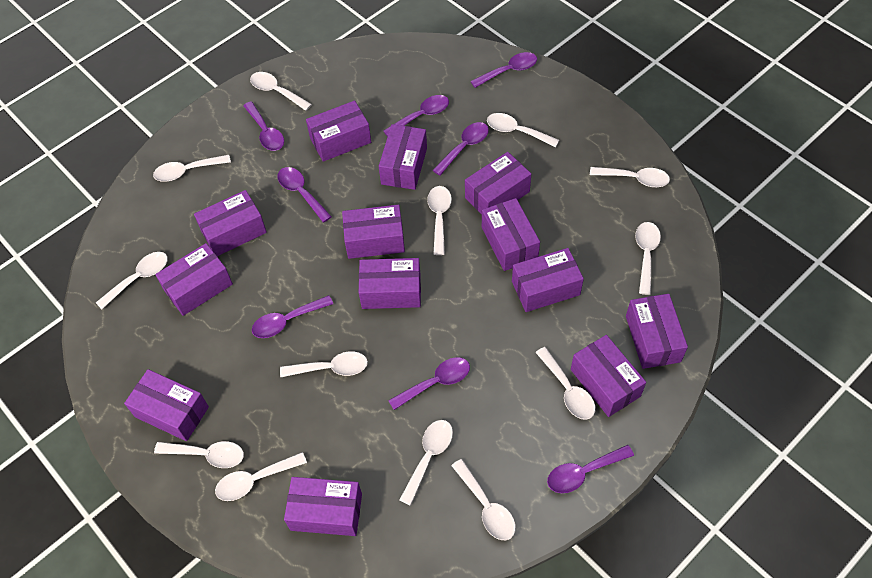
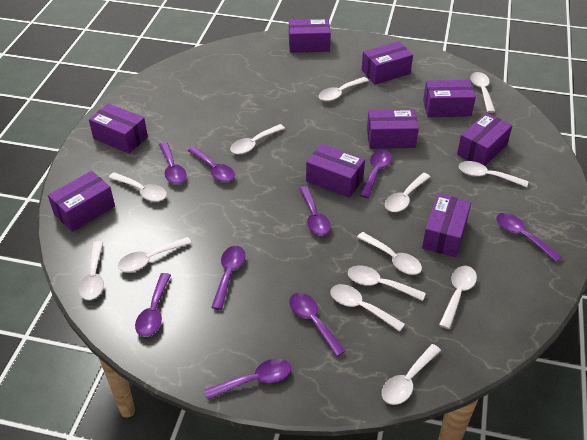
purple box: [124,369,209,441] [155,243,233,316] [194,190,267,256] [284,477,362,536] [306,101,371,162] [342,205,405,259] [359,258,421,309] [379,124,427,190] [465,152,531,214] [482,198,540,271] [512,248,584,312] [571,335,646,417] [626,294,688,369] = 13 -> [48,171,115,232] [89,103,148,154] [289,19,331,53] [306,144,365,198] [362,41,413,85] [367,109,419,149] [422,194,471,257] [423,80,476,117] [457,113,512,166] = 9
purple spoon: [243,101,284,151] [252,295,333,338] [277,167,332,223] [383,95,449,137] [388,357,470,410] [432,122,489,176] [470,52,537,88] [547,445,634,493] = 8 -> [135,273,171,337] [159,142,187,184] [188,147,235,182] [205,359,291,400] [211,246,246,310] [289,293,346,357] [299,186,331,235] [360,150,392,198] [496,213,561,262] = 9

